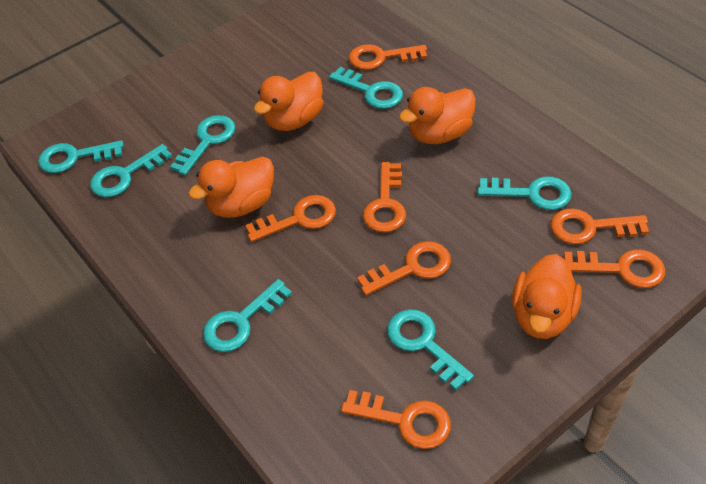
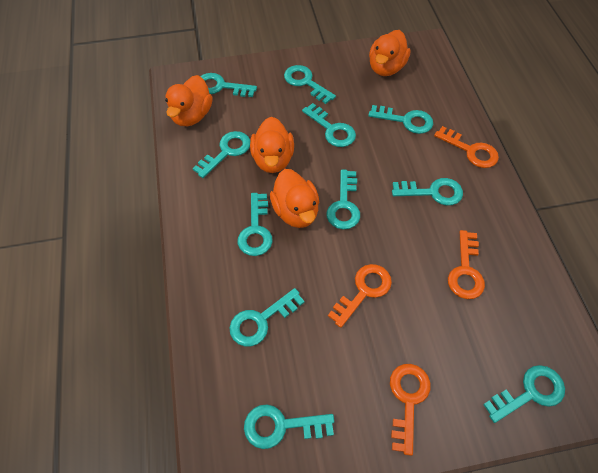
orange key: [245,195,336,242] [341,390,451,449] [349,44,427,70] [357,241,451,295] [363,162,406,233] [551,208,649,244] [564,250,665,288] = 7 -> [328,264,392,328] [390,364,431,456] [434,126,499,168] [448,230,485,299] = 4
turquoise key: [38,140,124,173] [90,144,172,197] [170,115,236,175] [203,279,292,352] [329,67,403,109] [387,309,474,390] [478,176,572,210] = 7 -> [193,131,250,178] [200,73,257,97] [230,288,305,346] [238,193,272,256] [244,404,334,449] [284,65,336,104] [302,103,356,147] [327,169,360,229] [368,105,433,134] [392,178,463,206] [483,365,565,423] = 11

